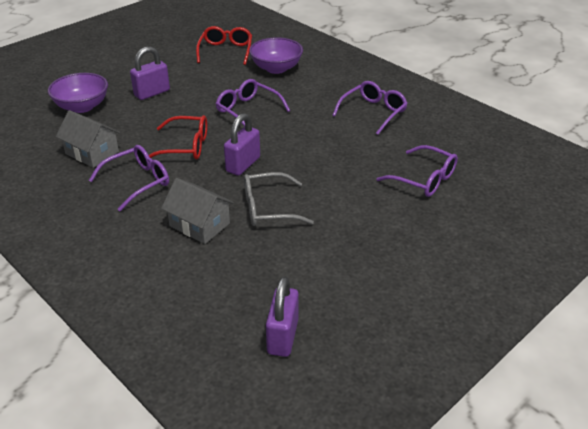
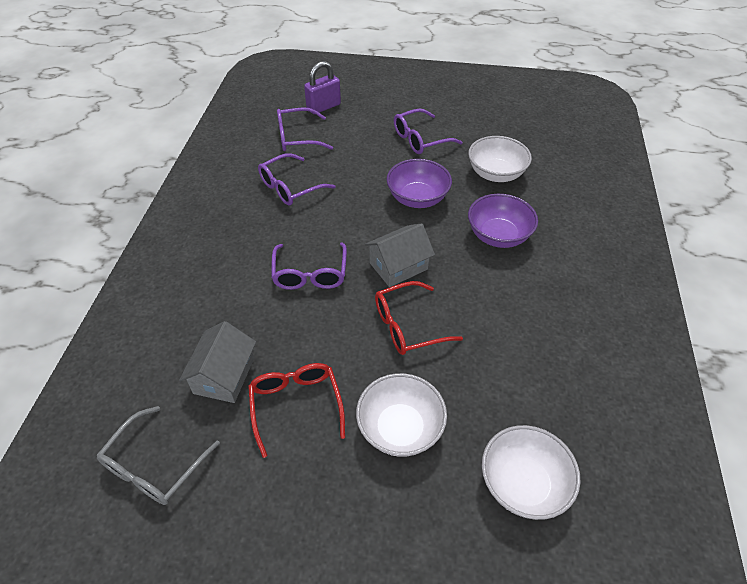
purple padlock: [130,46,170,100] [224,113,260,176] [266,276,299,357] = 3 -> [304,61,341,114] = 1
white bowl: none = 0 -> [356,373,447,457] [468,136,532,182] [482,425,580,520] = 3

